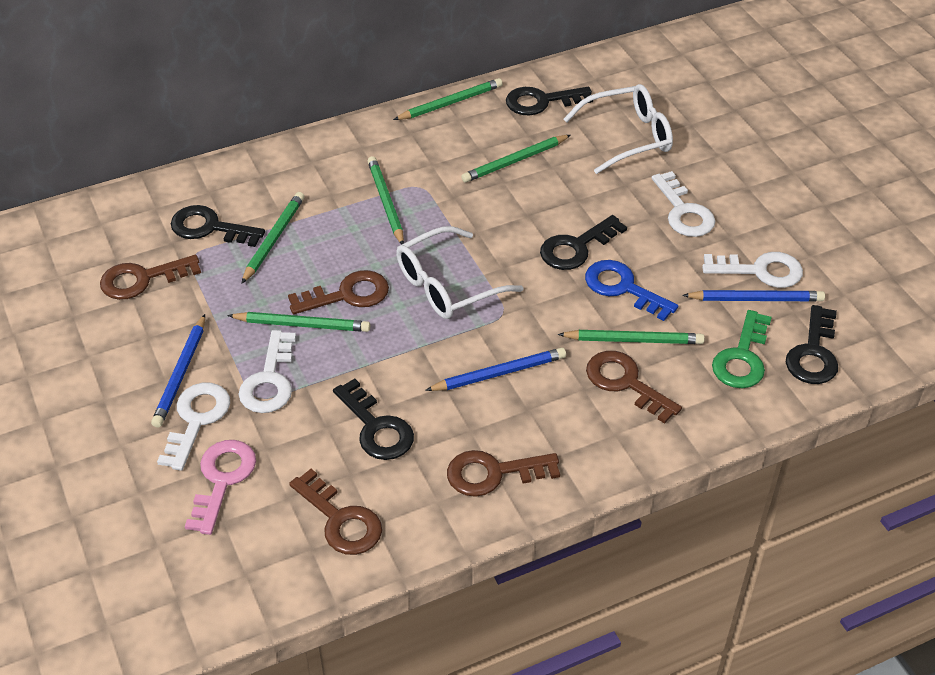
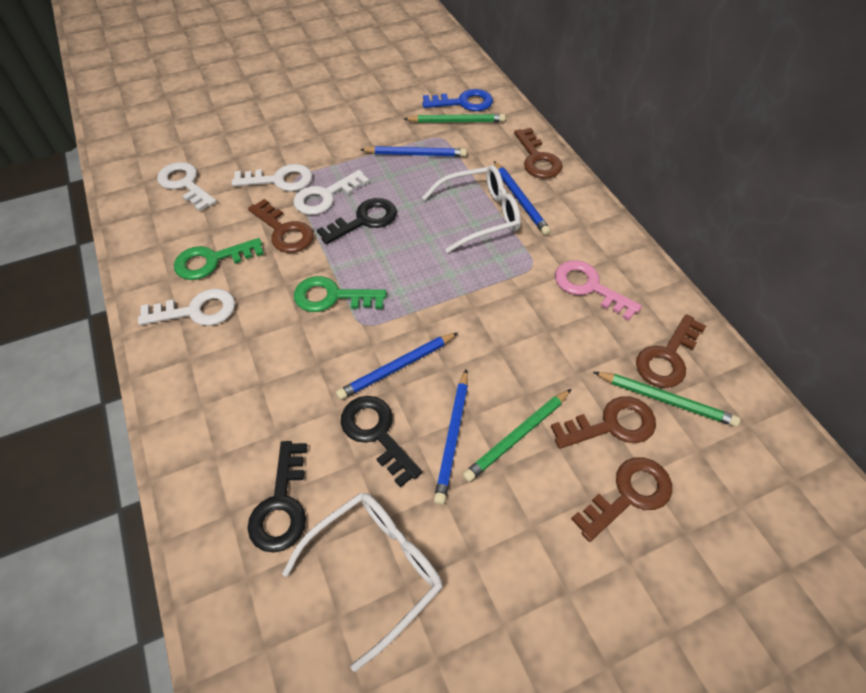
black key: [171,205,265,247] [333,378,414,460] [506,87,593,115] [540,215,627,270] [786,305,838,384] = 5 -> [247,441,307,553] [317,198,397,244] [341,396,422,487] = 3
blue pencil: [151,314,205,428] [425,348,566,391] [682,290,825,301] = 3 -> [336,332,458,400] [360,146,467,157] [434,369,468,505] [494,161,551,235] = 4
green key: [712,310,772,388] = 1 -> [174,238,264,280] [294,276,386,312] = 2
green pencil: [227,312,370,332] [241,192,304,284] [368,156,404,244] [393,78,503,120] [461,135,571,183] [558,330,705,344] = 6 -> [404,114,506,123] [463,389,571,482] [594,372,740,427] = 3

